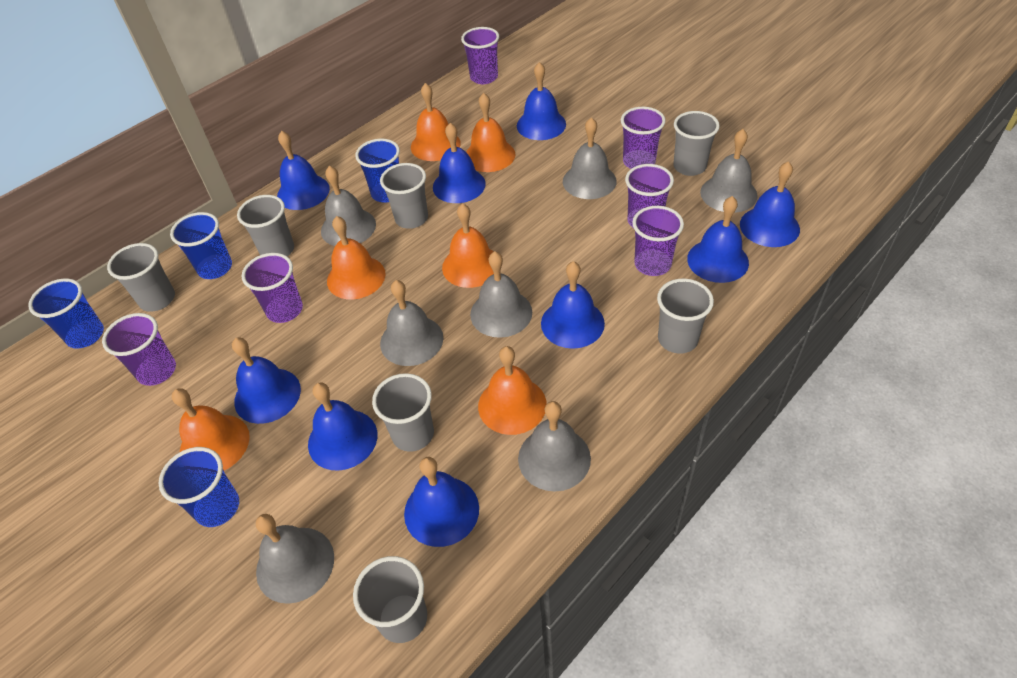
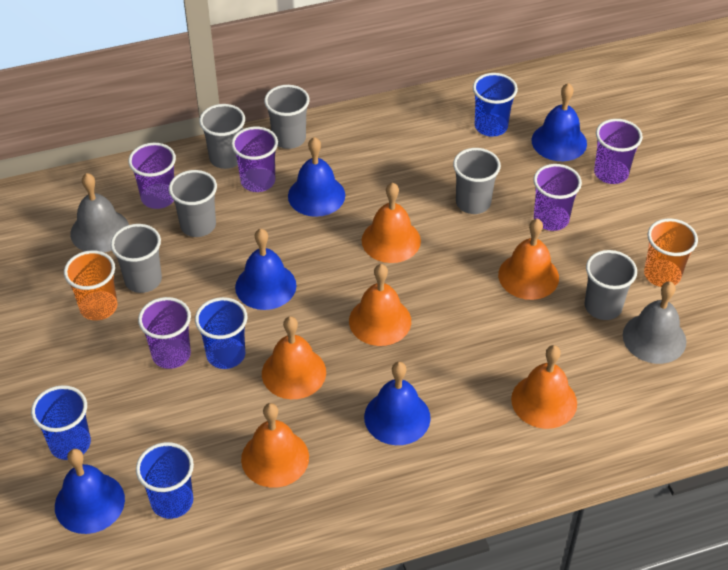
blue bell: [232,337,301,424] [277,131,330,210] [308,383,378,471] [404,457,479,547] [433,123,486,203] [517,62,566,140] [541,261,605,349] [687,196,749,283] [740,161,800,247] = 9 -> [55,449,125,534] [235,229,296,310] [288,137,345,217] [364,362,431,445] [532,83,587,161] = 5
grey bell: [256,514,334,604] [321,166,376,246] [380,280,443,366] [470,251,532,338] [518,401,591,492] [563,117,617,199] [700,129,758,213] = 7 -> [70,173,129,252] [623,281,687,364] = 2
grey cup: [107,243,175,312] [237,195,294,256] [353,556,427,643] [372,373,434,452] [380,163,428,229] [657,278,714,354] [673,111,720,176] = 7 -> [111,224,162,293] [169,170,217,237] [199,104,245,169] [264,85,310,149] [453,148,501,214] [585,250,637,320] = 6
orange cup: none = 0 -> [64,250,118,320] [644,218,698,287] = 2
purple cup: [102,313,176,386] [242,253,303,323] [461,27,499,84] [621,107,666,169] [625,164,674,228] [632,206,684,276] = 6 -> [128,143,176,209] [138,297,191,369] [231,126,278,192] [533,164,582,231] [594,119,643,184] = 5

